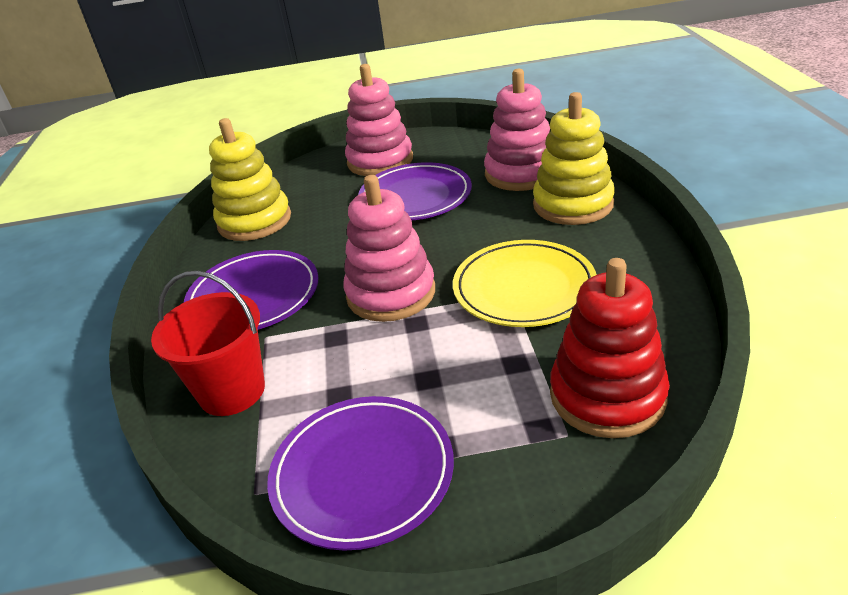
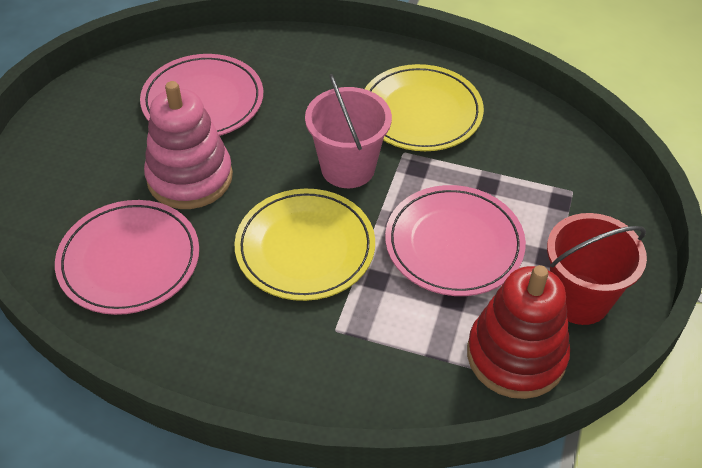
pink bucket: none = 0 -> [305,74,392,188] = 1
pink plate: none = 0 -> [55,200,199,315] [140,54,263,136] [385,185,526,296] = 3
pink stacking toy: [343,175,435,322] [345,64,413,176] [484,68,550,191] = 3 -> [144,81,233,209] = 1
purple plate: [184,250,319,329] [267,396,454,551] [358,162,472,220] = 3 -> none = 0
yellow plate: [453,240,597,327] = 1 -> [235,189,375,301] [365,64,484,151] = 2
yellow stacking toy: [209,118,291,241] [533,92,615,225] = 2 -> none = 0

